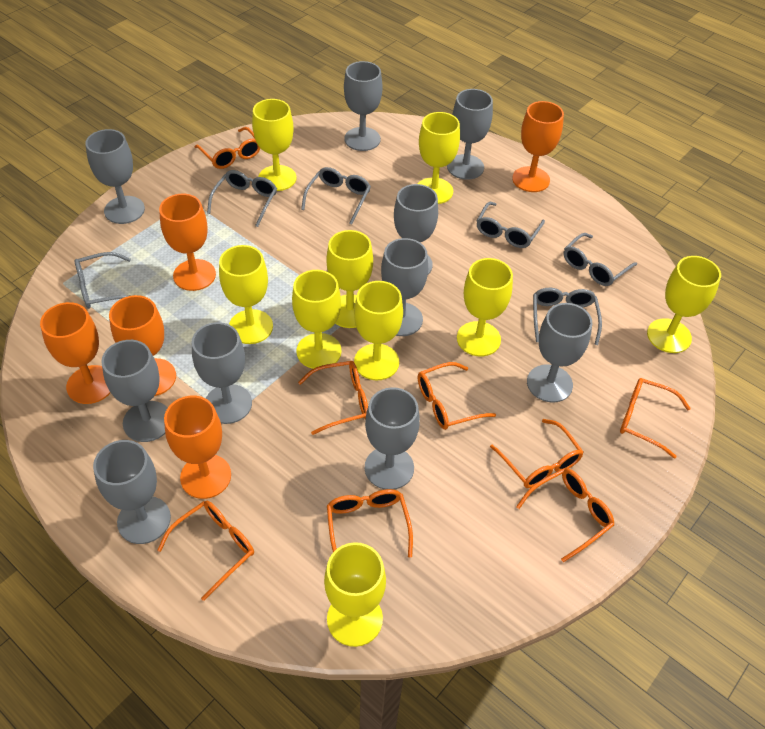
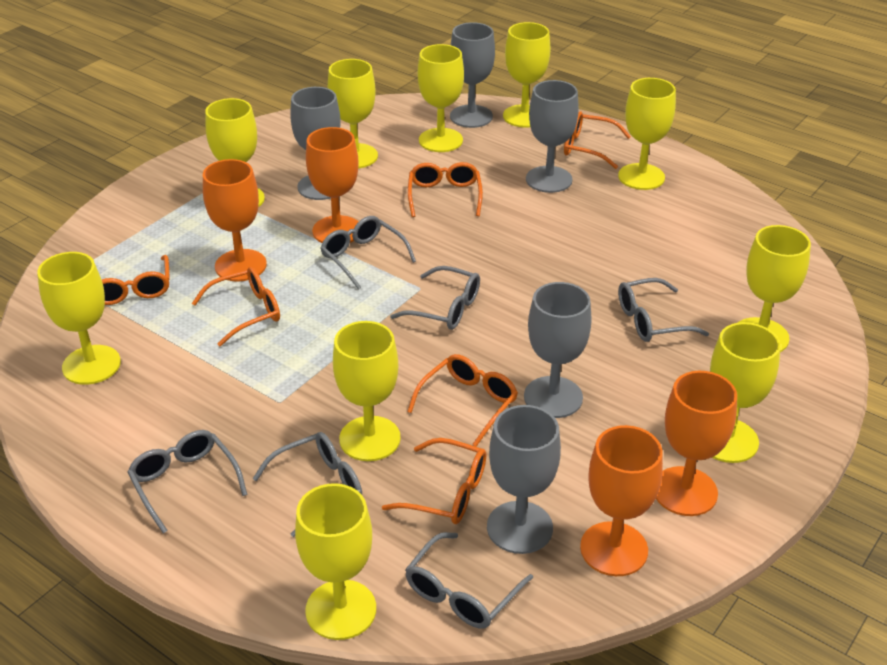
grey goblet: [85,129,145,224] [93,440,171,544] [101,340,168,442] [192,322,252,424] [344,61,383,151] [365,387,420,489] [381,238,428,336] [394,184,438,274] [447,89,493,180] [527,303,592,403] = 10 -> [290,87,341,200] [450,22,495,128] [487,405,561,554] [524,282,592,418] [526,80,579,193] = 5
orange glasses: [157,501,254,601] [195,127,261,169] [298,361,368,435] [327,489,413,557] [418,362,496,430] [490,419,583,488] [516,468,614,562] [620,378,691,459] = 8 -> [102,255,170,305] [192,267,280,347] [382,438,486,524] [407,354,518,447] [408,162,483,217] [564,111,631,169] = 6
orange goblet: [40,302,111,404] [109,295,176,396] [159,194,216,291] [164,396,231,499] [512,101,564,192] = 5 -> [203,159,267,282] [306,127,359,243] [580,425,663,576] [656,371,737,516] = 4
yellow goblet: [219,245,273,344] [252,99,297,191] [292,270,342,369] [324,542,386,647] [326,230,373,328] [354,281,403,380] [417,112,460,204] [457,258,513,356] [647,256,721,353] = 9 -> [37,252,121,385] [205,98,265,208] [295,483,376,640] [328,59,378,168] [333,321,401,461] [418,44,464,152] [503,22,551,128] [618,78,676,190] [710,322,781,463] [738,225,811,352] = 10

